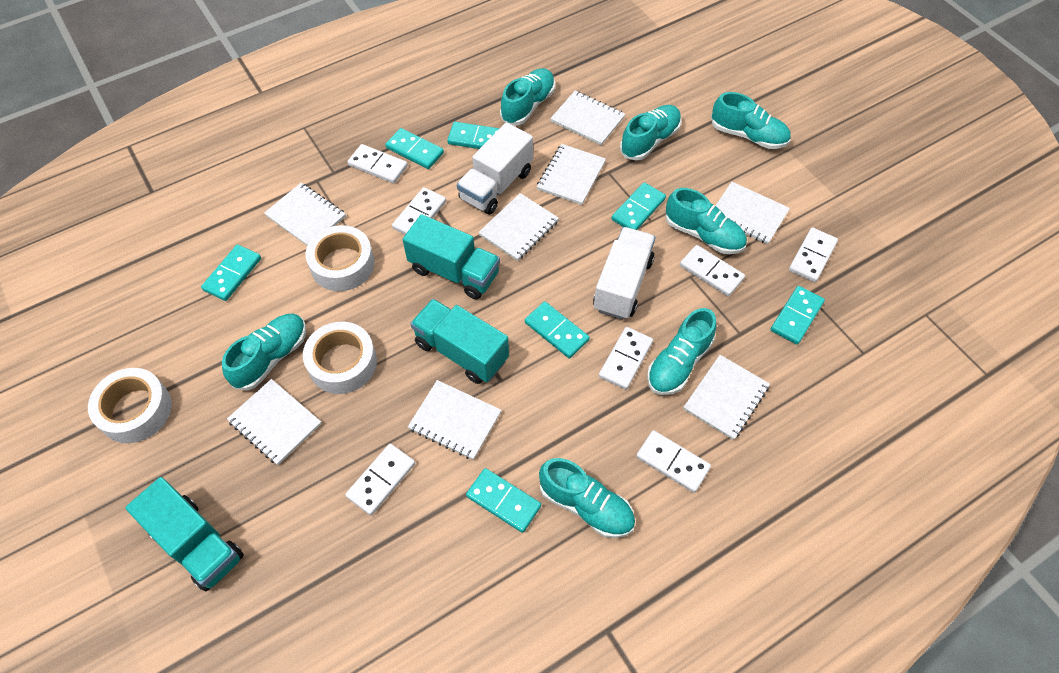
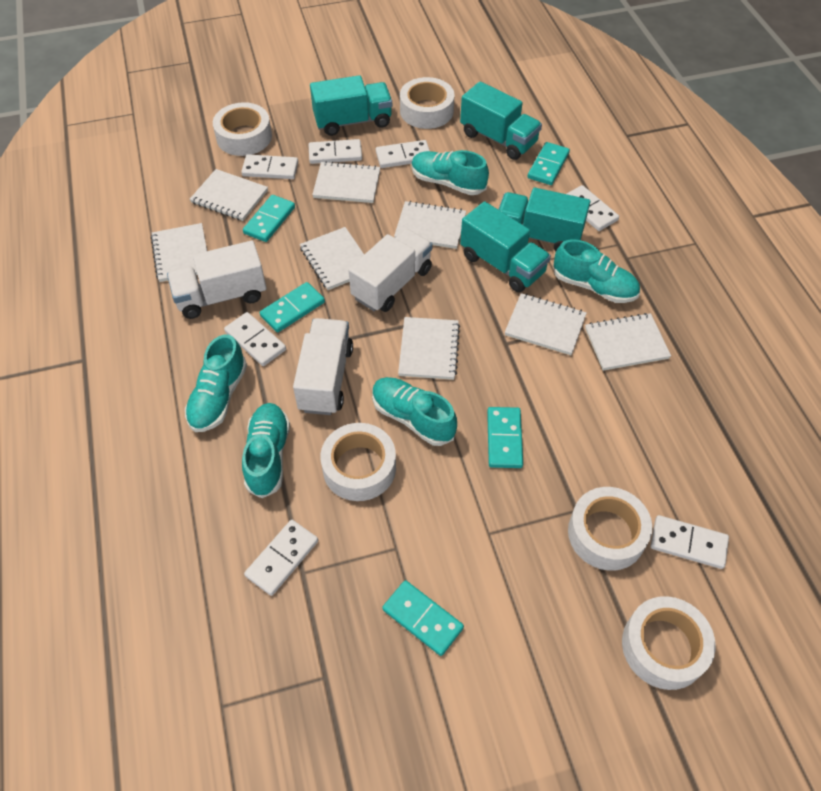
turquoise domino: [201,245,261,301] [385,128,444,169] [447,122,500,149] [466,468,541,533] [525,301,590,358] [612,182,666,230] [771,286,825,345] = 7 -> [243,195,295,242] [260,282,325,333] [382,580,464,656] [487,407,523,468] [527,142,570,185] = 5
turquoise shoe: [222,314,306,390] [500,68,555,125] [539,458,635,538] [620,105,681,161] [647,308,717,395] [666,188,747,254] [711,92,791,149] = 7 -> [185,335,247,432] [242,403,290,498] [372,377,457,446] [411,150,489,195] [553,239,640,303] = 5
turquoise truck: [125,477,244,591] [403,214,500,299] [410,299,509,384] = 3 -> [310,75,392,136] [460,81,542,160] [460,201,551,292] [498,188,590,251] = 4
white tape: [88,368,172,443] [303,322,377,394] [306,225,375,291] = 3 -> [213,102,272,156] [320,423,396,501] [400,77,454,129] [568,487,652,571] [622,596,716,690] = 5
white truck: [457,122,533,215] [593,227,655,320] = 2 -> [167,241,267,319] [293,318,353,415] [348,229,433,312] = 3

